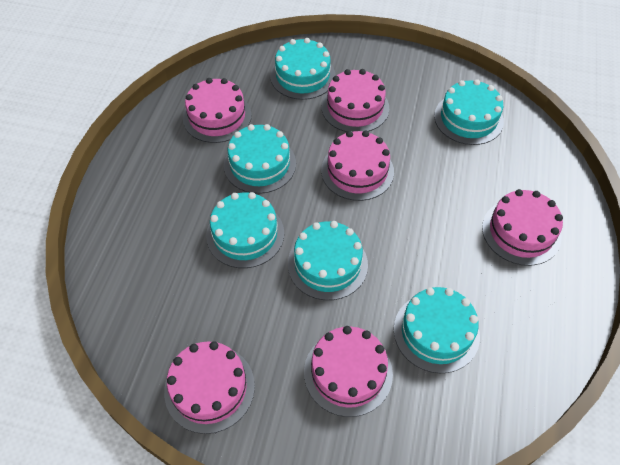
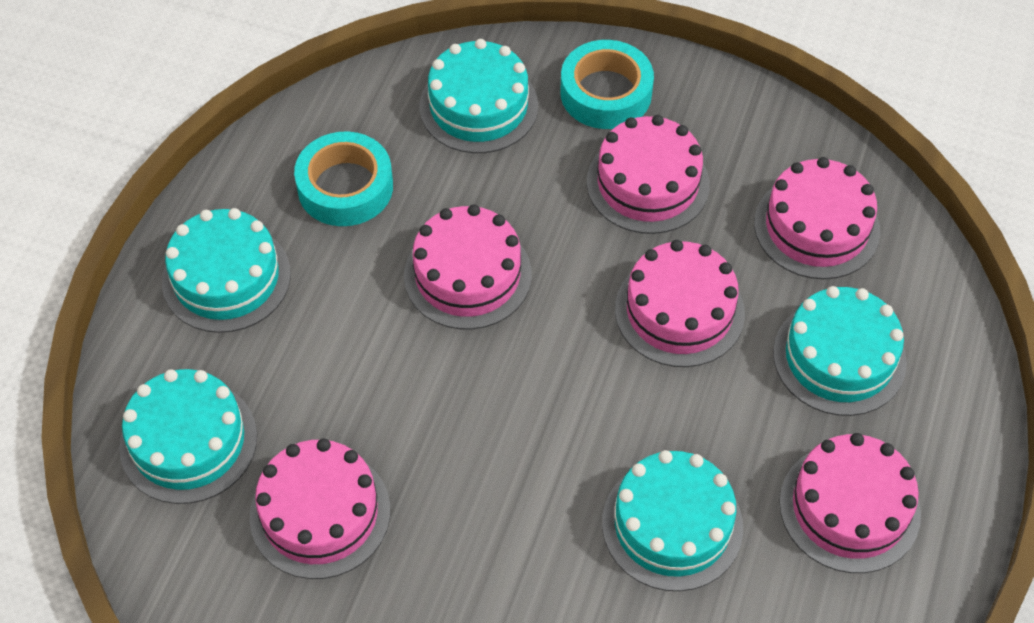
turquoise cake: [206,192,284,268] [224,124,296,194] [270,38,336,100] [288,221,368,300] [394,287,480,373] [434,79,504,145] = 6 -> [119,369,257,504] [162,208,291,333] [419,39,538,153] [602,450,743,591] [773,286,907,416] = 5
turquoise tape: none = 0 -> [294,131,393,226] [560,40,654,129] = 2

